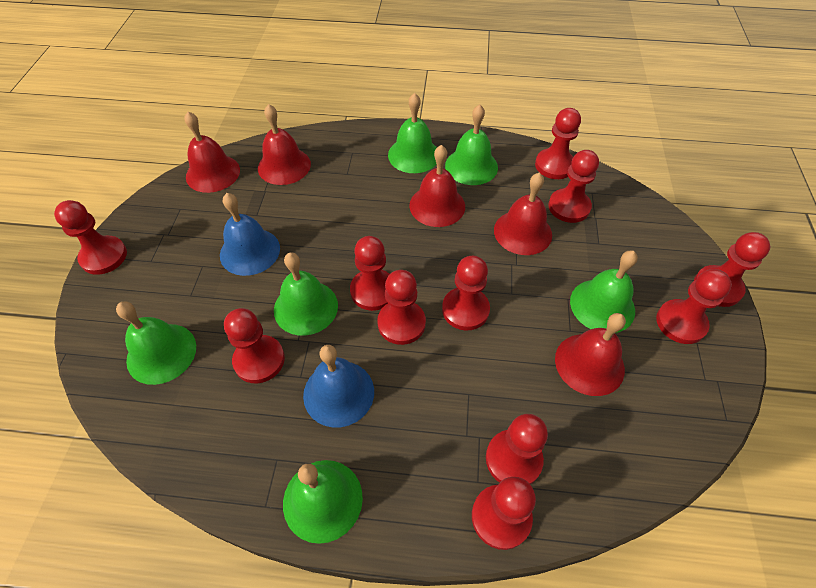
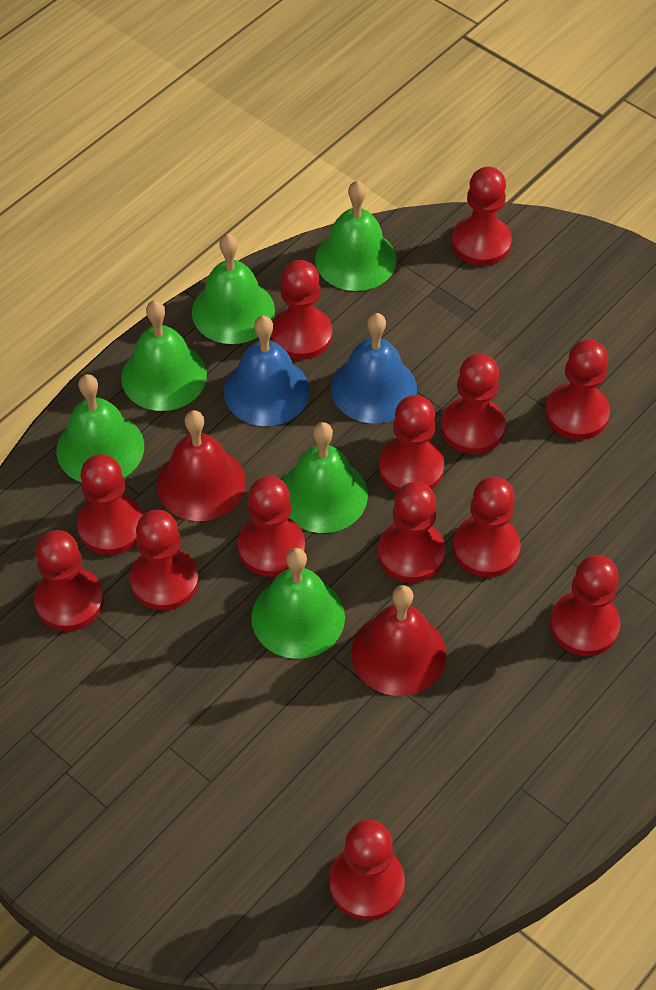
red bell: [185,112,240,193] [258,104,311,185] [409,145,465,227] [494,173,552,255] [555,313,626,396] = 5 -> [157,410,246,521] [351,585,446,696] = 2
red pawn: [54,200,127,275] [224,308,285,383] [350,236,389,311] [377,270,426,345] [442,256,490,331] [472,477,536,550] [486,414,548,484] [535,108,581,179] [548,150,599,223] [656,269,732,344] [694,232,770,307] = 11 -> [34,530,104,631] [77,454,143,555] [130,510,199,610] [238,476,305,577] [271,260,332,360] [329,820,405,920] [378,482,445,583] [379,395,444,492] [441,354,506,454] [452,167,512,266] [453,477,521,577] [545,340,610,440] [550,555,620,656] = 13

